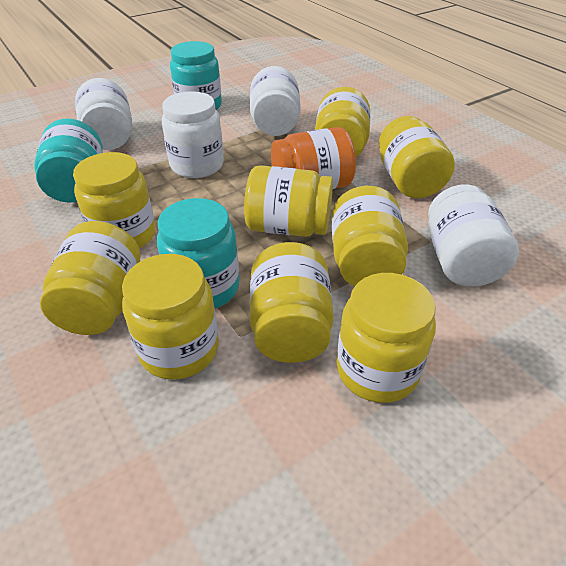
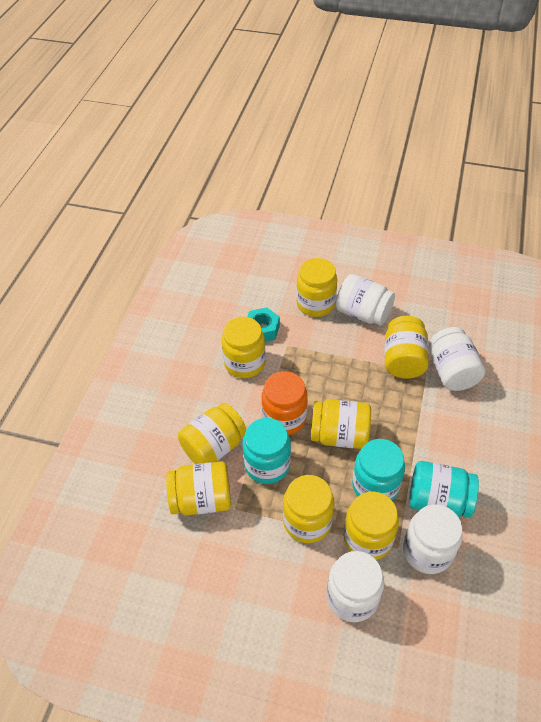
turquoise nut: none = 0 -> [247,307,280,342] = 1
yellow jar: [40,221,140,335] [73,152,156,249] [122,254,219,380] [244,165,333,237] [250,242,334,363] [315,87,370,157] [331,186,408,286] [337,273,436,403] [379,116,455,198] = 9 -> [166,461,231,516] [178,403,246,464] [221,317,265,378] [283,475,335,543] [296,258,337,317] [311,399,371,449] [343,492,399,560] [384,316,429,379] = 8

